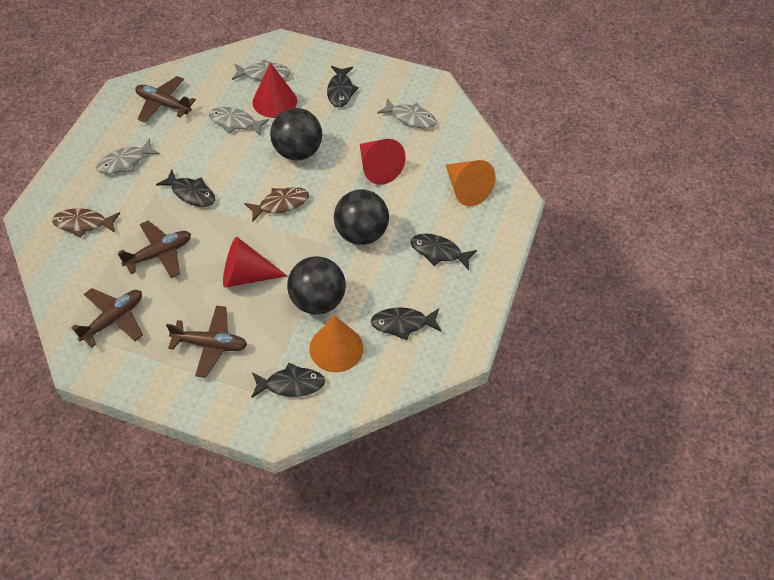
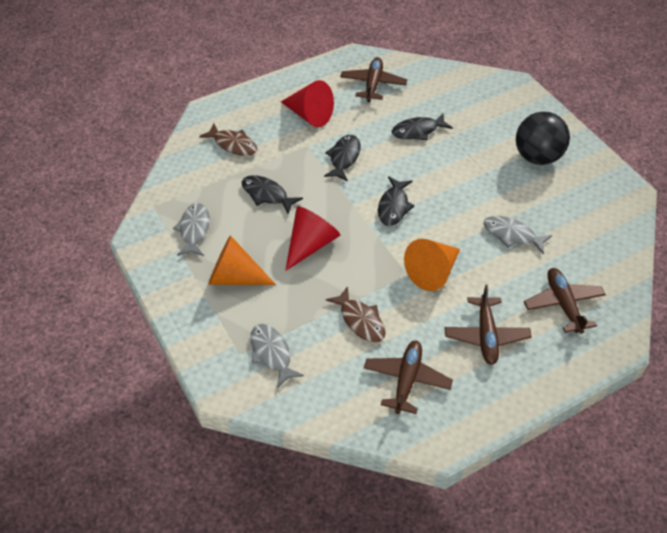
black ball: [270,108,322,160] [287,256,346,315] [334,189,389,245] = 3 -> [516,112,570,165] = 1
black fish: [156,170,215,207] [251,362,325,398] [327,66,359,107] [371,308,441,340] [410,234,477,270] = 5 -> [242,175,303,214] [324,135,360,182] [378,176,415,226] [392,113,453,140] = 4
grey fish: [96,138,160,174] [209,107,269,136] [232,59,291,81] [377,98,437,128] = 4 -> [173,203,210,256] [251,324,304,389] [484,216,552,255] = 3
red cone: [223,237,287,288] [252,63,297,118] [360,139,406,185] = 3 -> [281,80,334,127] [285,206,340,271] = 2

